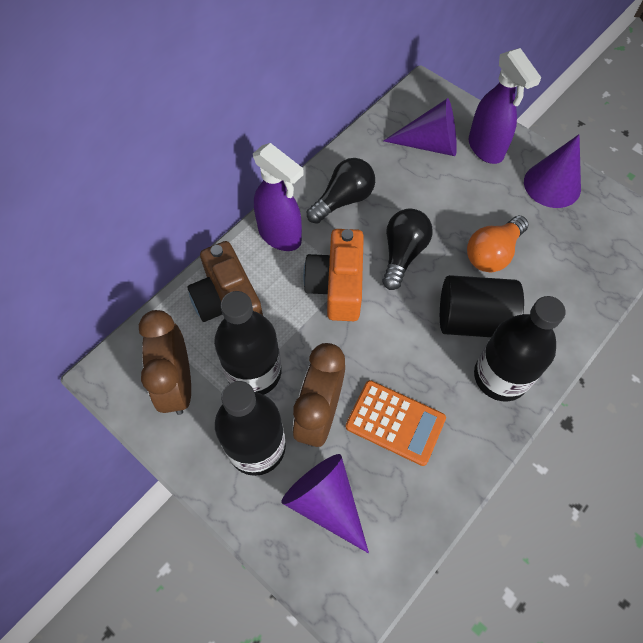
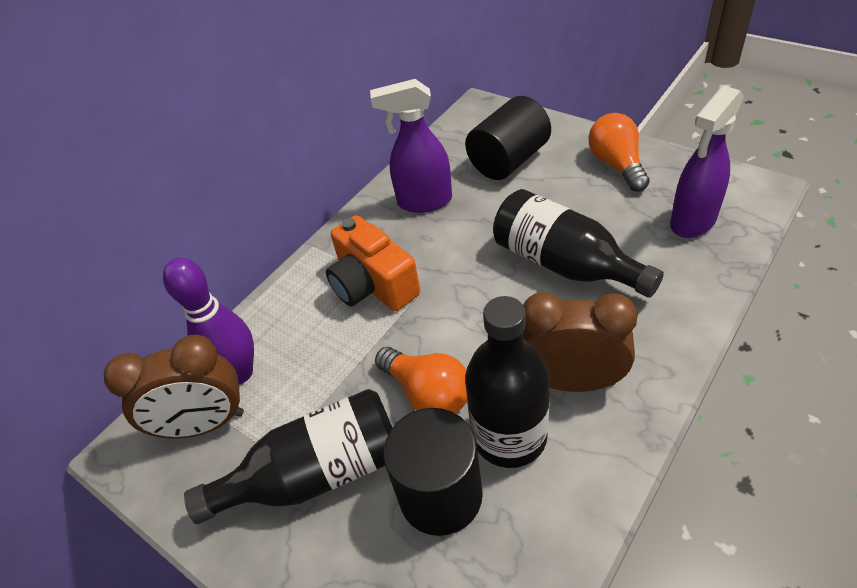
black cylinder: [440,275,524,337] = 1 -> [383,408,483,536] [465,96,551,180] = 2
black light bulb: [307,158,375,224] [382,208,433,290] = 2 -> none = 0
brown camera: [187,241,263,322] = 1 -> none = 0
orange calculator: [345,380,446,466] = 1 -> none = 0
orange light bulb: [467,216,529,272] = 1 -> [375,347,467,414] [588,113,650,192] = 2
purple bowling pin: none = 0 -> [163,257,254,384] = 1
purple cone: [281,454,369,553] [383,98,457,156] [524,134,581,208] = 3 -> none = 0

